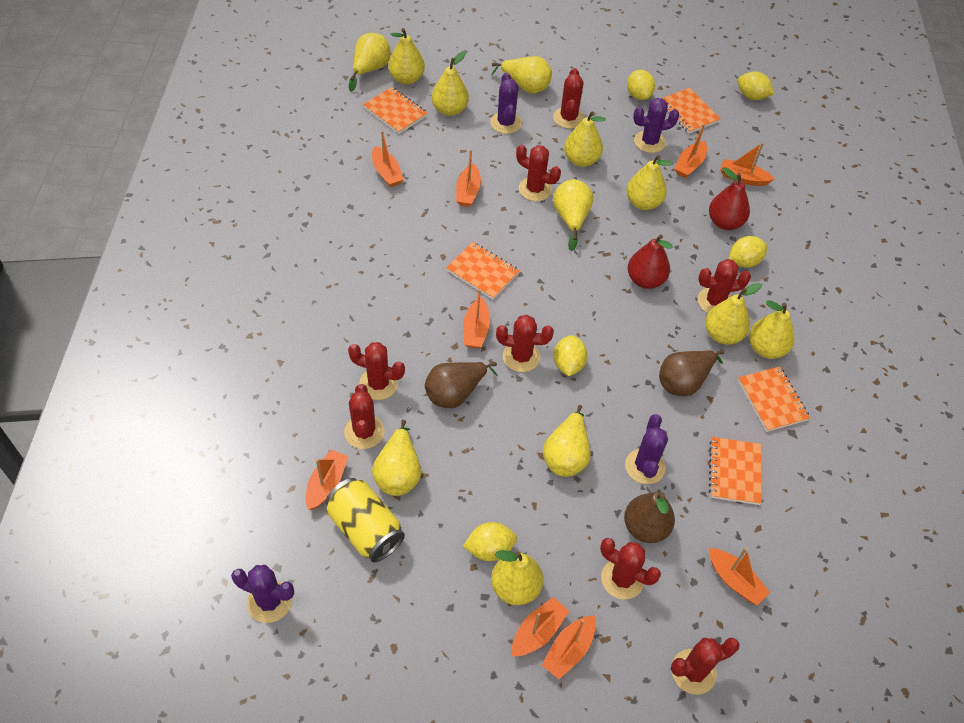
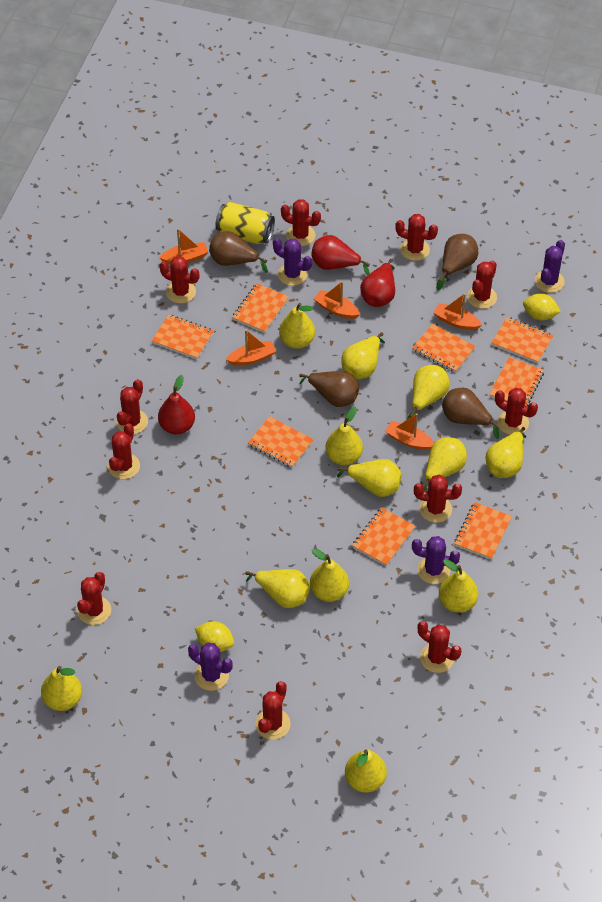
brown pear: [425,362,498,408] [624,492,675,543] [659,350,724,396] = 3 -> [209,231,268,273] [299,371,359,407] [436,234,478,290] [442,388,500,439] = 4
orange boat: [306,450,348,510] [372,130,404,187] [456,149,481,207] [463,289,490,349] [512,597,569,656] [542,615,596,679] [674,124,707,178] [708,547,770,605] [720,142,774,186] = 9 -> [159,229,208,264] [226,330,276,365] [314,281,360,319] [385,413,434,450] [434,293,482,330] = 5
orange notebook: [363,87,427,134] [446,242,520,299] [661,88,720,133] [709,437,762,505] [738,366,810,432] = 5 -> [152,314,214,359] [232,283,289,333] [248,416,314,468] [352,507,415,566] [413,324,476,373] [454,502,512,560] [490,357,544,407] [491,317,553,363] = 8
red cactus: [344,384,384,449] [348,342,405,400] [496,315,554,372] [516,144,561,201] [553,68,584,129] [600,538,661,600] [671,638,740,695] [697,259,751,313] = 8 -> [77,572,111,625] [108,423,140,479] [116,379,148,434] [159,256,199,304] [255,681,290,740] [281,199,321,246] [395,214,438,261] [414,475,462,523] [418,621,461,673] [467,260,497,309] [495,388,538,435] = 11
red pear: [628,235,673,289] [709,167,750,230] = 2 -> [158,375,195,435] [312,235,370,276] [360,259,395,307] = 3
yellow lemon: [463,522,517,561] [554,335,588,376] [627,70,655,100] [729,236,767,268] [738,72,775,100] = 5 -> [195,621,234,652] [523,293,561,321] = 2

